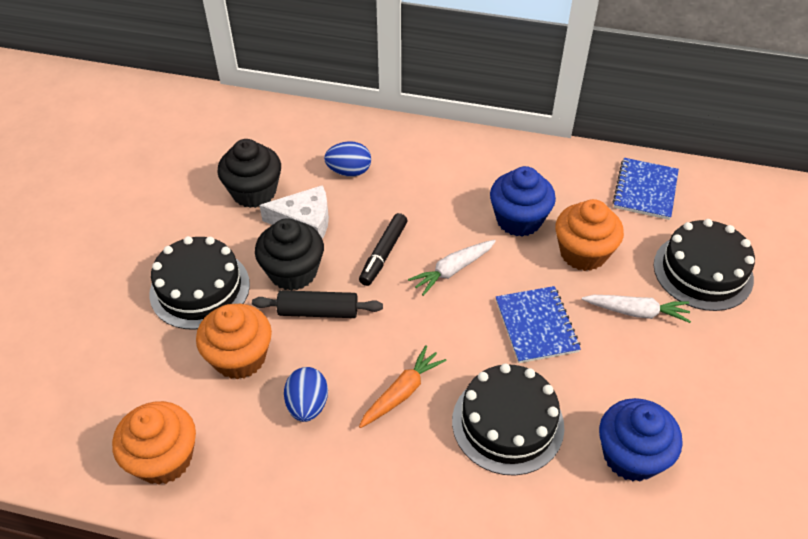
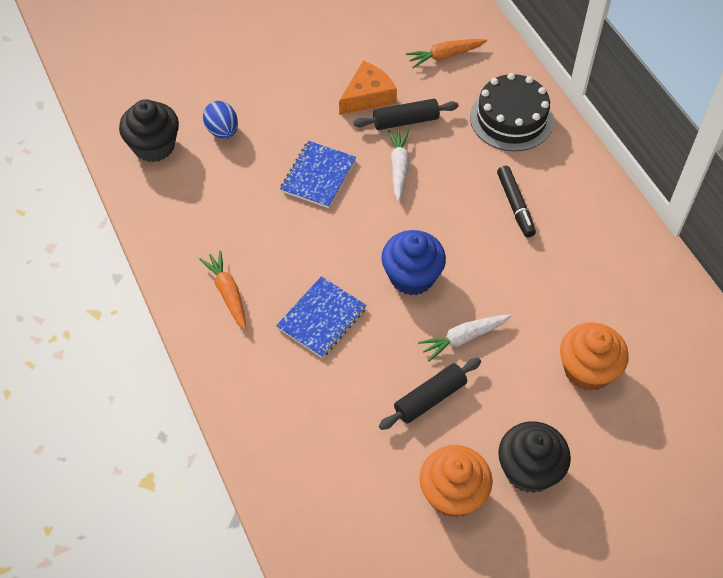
black cake: [149,236,250,330] [452,364,564,476] [654,219,755,311] = 3 -> [470,73,553,151] = 1
black rolling pin: [252,290,383,318] = 1 -> [353,99,459,130] [379,358,481,430] = 2
blue cupcake: [490,166,556,237] [599,398,683,482] = 2 -> [381,230,446,295] = 1
blue egg: [284,367,328,422] [324,141,371,177] = 2 -> [203,101,238,139] = 1
orange carrot: [359,345,446,428] = 1 -> [199,250,247,330] [406,39,487,68] = 2
orange cheese: none = 0 -> [339,61,397,115] = 1
orange cupcake: [112,401,196,485] [196,304,272,380] [555,199,624,271] = 3 -> [419,445,493,518] [560,322,629,391] = 2
white cheese: [259,185,329,239] = 1 -> none = 0

